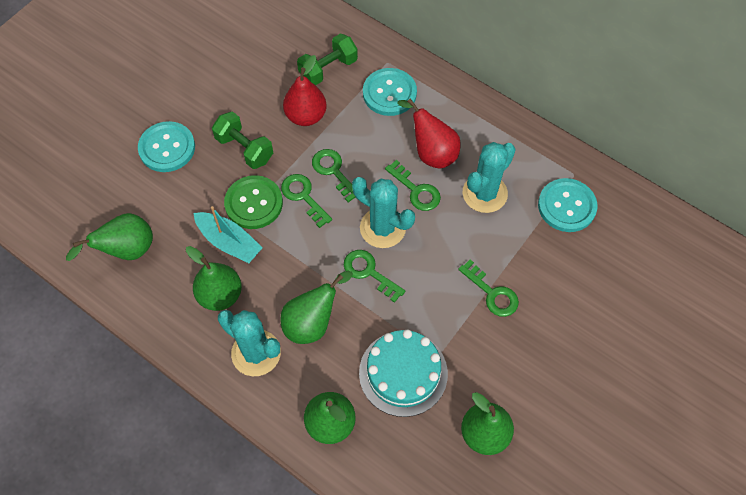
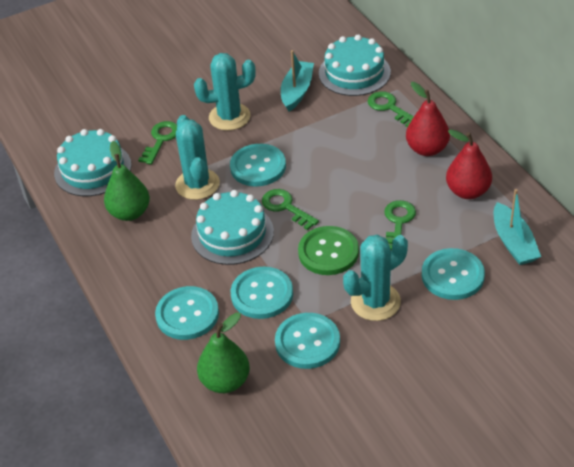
green dumbbell: [212,112,273,169] [297,33,358,86] = 2 -> none = 0
green key: [281,174,332,228] [312,149,356,202] [344,250,405,303] [385,160,441,211] [458,260,519,317] = 5 -> [138,121,177,165] [262,189,319,230] [368,91,414,127] [384,200,416,250] = 4
green pear: [66,213,153,261] [186,246,242,311] [280,271,353,344] [304,392,356,444] [461,392,514,455] = 5 -> [104,141,150,221] [197,312,250,393] = 2
turquoise boat: [193,206,263,263] = 1 -> [281,50,314,112] [494,189,541,265] = 2
turquoise button: [138,121,195,172] [363,68,417,116] [538,178,597,232] = 3 -> [155,286,219,340] [230,144,286,186] [231,267,293,319] [275,313,340,369] [422,248,485,300] = 5
turquoise cake: [359,329,448,417] = 1 -> [54,129,132,196] [191,190,274,265] [319,35,391,96] = 3

